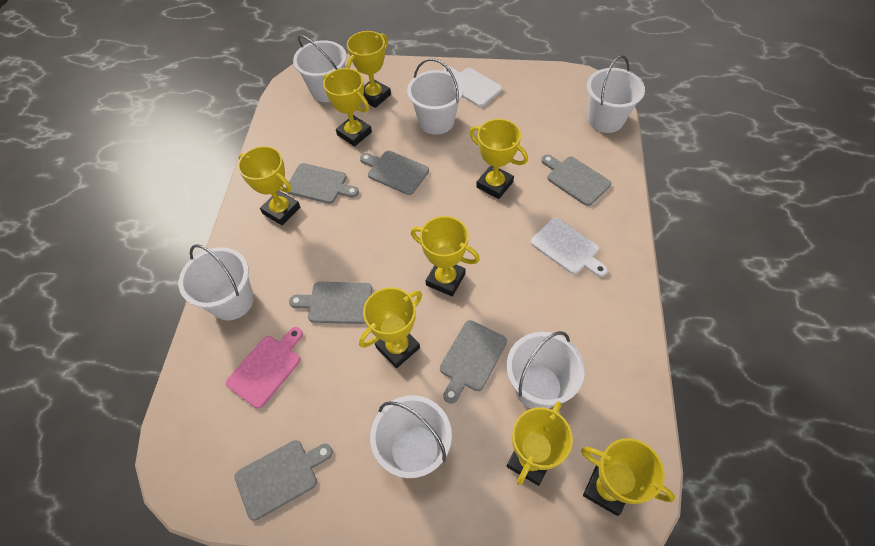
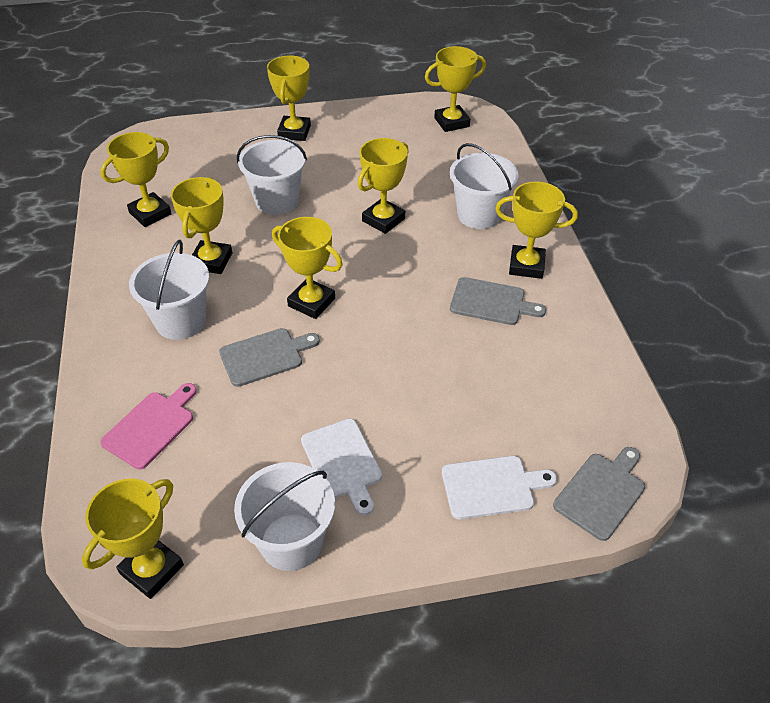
grey cutting board: [235,440,333,521] [286,163,359,204] [289,282,372,324] [360,151,429,195] [440,320,507,404] [541,154,611,206] = 6 -> [219,328,320,387] [450,277,546,325] [553,447,645,541] = 3
white bucket: [179,244,254,320] [293,35,347,102] [370,395,452,478] [407,59,463,135] [507,331,585,409] [587,55,645,133] = 6 -> [129,240,209,340] [234,462,335,571] [237,135,307,215] [450,143,519,229] = 4

